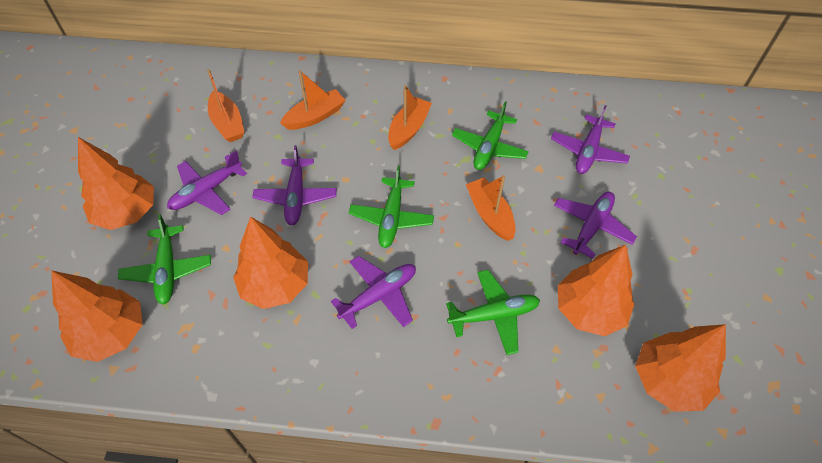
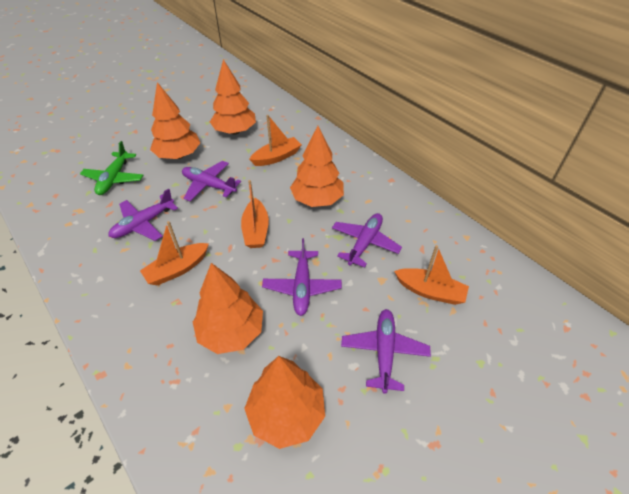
green plane: [118,214,211,305] [349,166,434,248] [446,270,540,355] [452,101,529,170] = 4 -> [80,141,143,195] = 1

